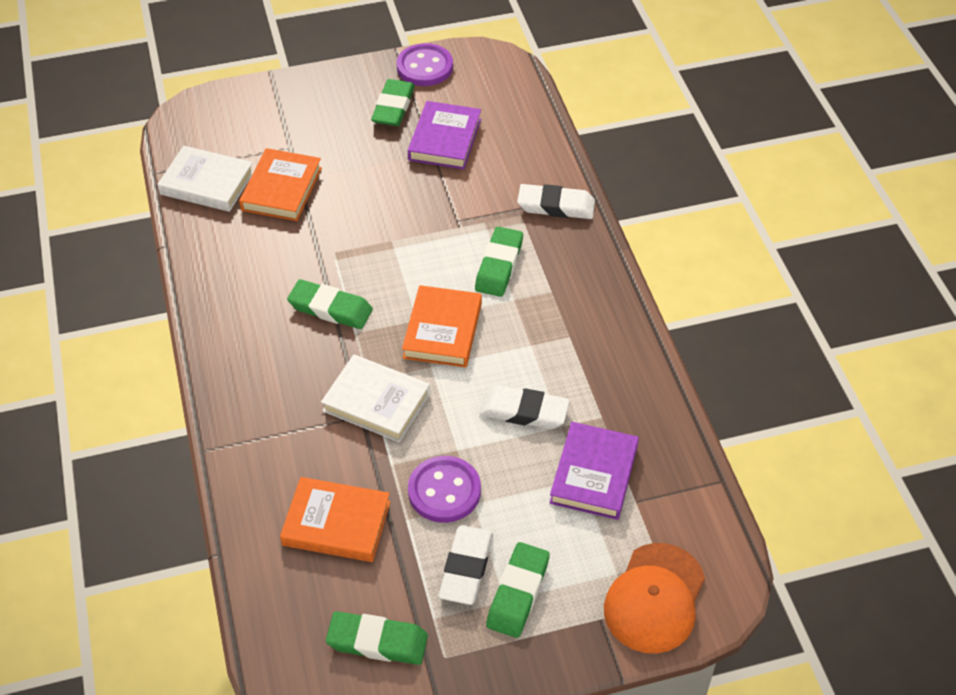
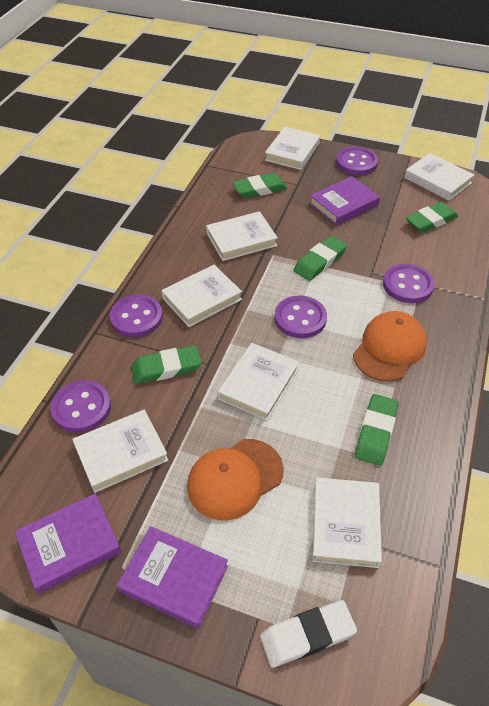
orange book: [239,148,322,221] [280,477,390,562] [402,285,482,367] = 3 -> none = 0
orange cap: [604,543,705,654] = 1 -> [187,439,284,521] [353,311,427,382] = 2
purple book: [408,101,481,169] [549,422,639,520] = 2 -> [15,493,121,594] [117,526,228,629] [309,176,380,226] = 3
purple button: [396,43,453,86] [408,456,481,523] = 2 -> [50,380,111,433] [110,295,163,337] [274,296,327,338] [336,147,378,175] [383,264,435,303] = 5
white book: [157,146,254,212] [321,354,430,442] = 2 -> [72,410,168,493] [161,265,242,327] [206,211,278,261] [218,343,299,421] [265,127,320,170] [312,477,382,568] [404,153,474,201] = 7
white eraser: [439,525,493,605] [480,385,570,429] [517,184,595,219] = 3 -> [260,600,357,668] = 1

